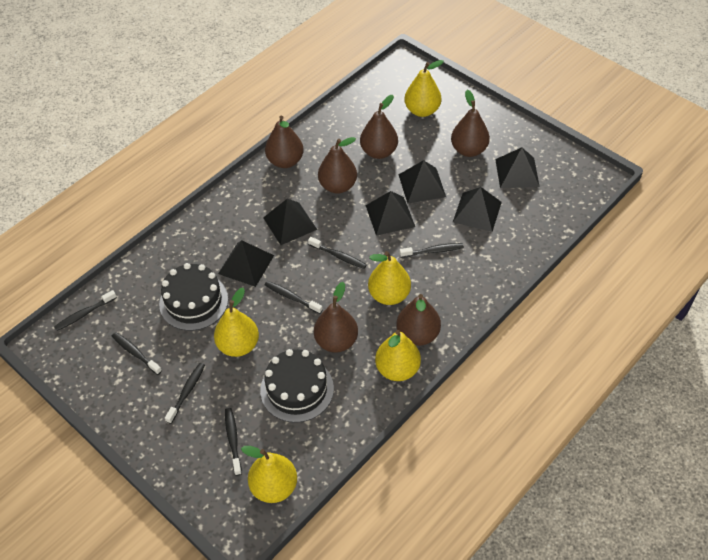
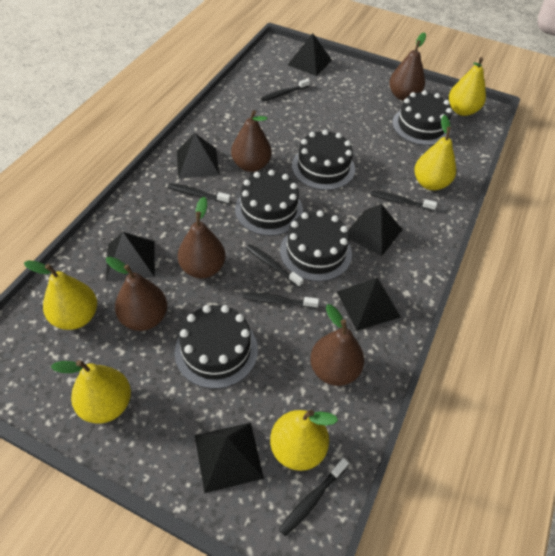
black cake: [159,263,228,331] [260,349,334,423] = 2 -> [175,305,258,389] [235,170,303,236] [280,210,352,282] [292,129,355,190] [392,90,452,146] = 5
black toothbrush: [54,290,117,331] [112,332,162,375] [165,363,205,424] [225,408,242,476] [265,281,323,314] [308,237,367,269] [400,243,464,258] = 7 -> [168,183,231,204] [243,292,319,309] [246,244,304,288] [261,79,310,101] [279,458,349,536] [371,191,437,211] = 6
brown pear: [265,116,304,168] [314,282,358,353] [318,137,357,194] [360,95,398,159] [396,294,441,346] [451,90,490,157] = 6 -> [106,257,167,331] [178,197,226,278] [231,110,272,172] [310,304,364,386] [389,32,426,101] = 5

